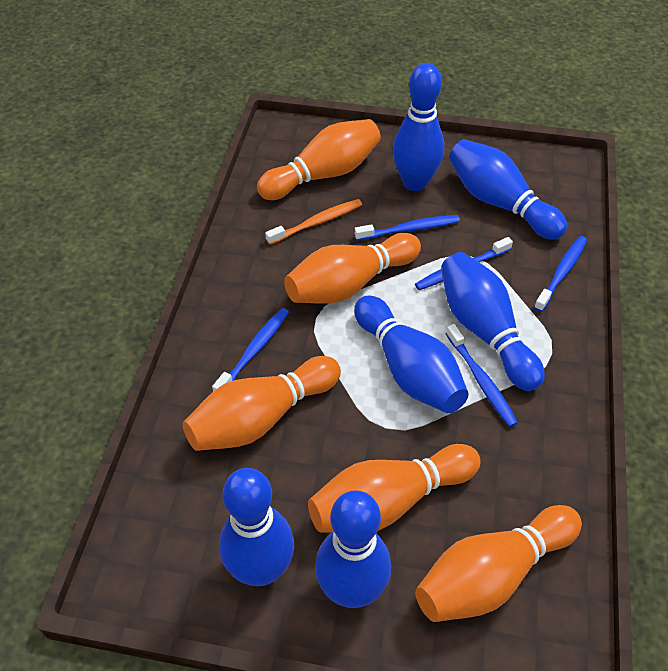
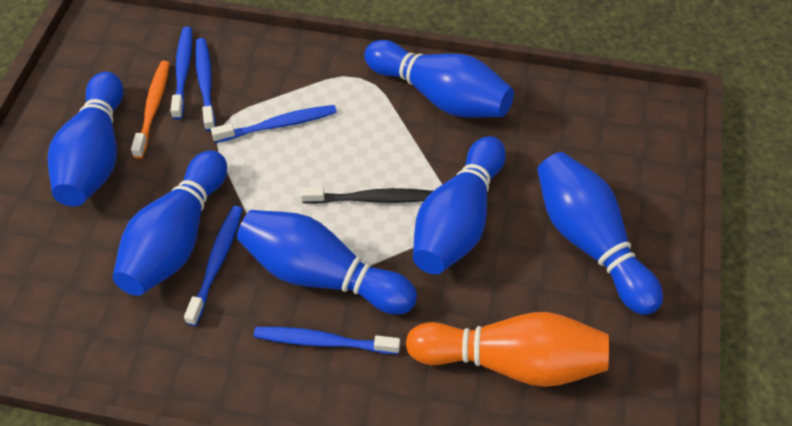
black toothbrush: none = 0 -> [301,187,433,204] = 1
orange bowling pin: [183,356,341,451] [257,119,381,200] [284,233,421,304] [308,444,481,533] [415,505,582,622] = 5 -> [406,312,609,387] = 1

